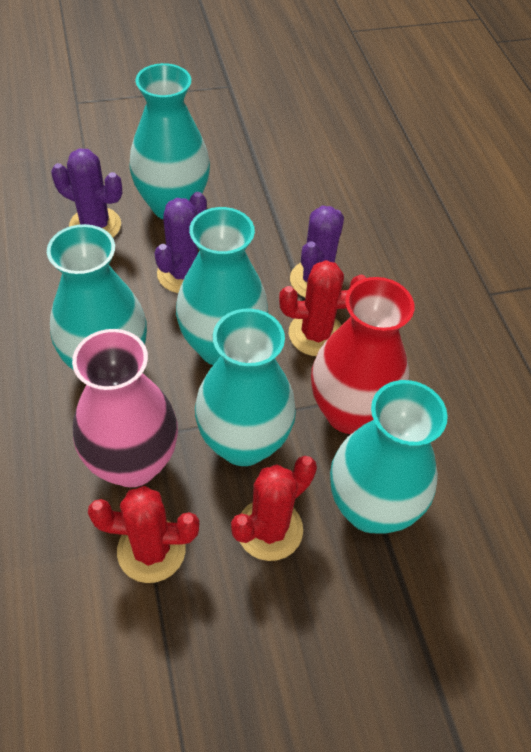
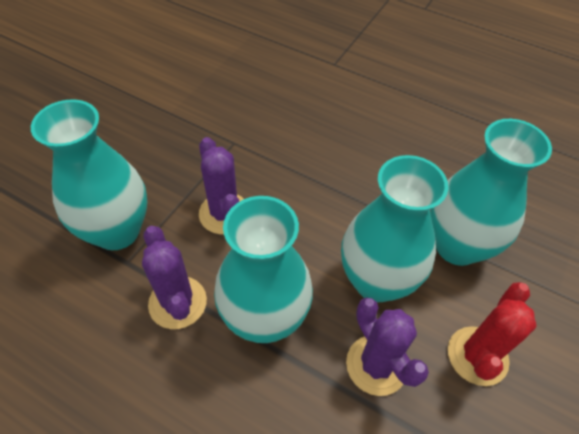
pink vase: [72,329,178,487] = 1 -> none = 0
red cactus: [88,486,199,583] [231,456,317,561] [279,260,366,356] = 3 -> [448,282,536,386] = 1
red vase: [311,277,414,434] = 1 -> none = 0
turquoise vase: [47,224,147,370] [129,63,210,219] [176,207,268,365] [195,308,296,466] [330,380,448,534] = 5 -> [31,99,147,250] [214,196,313,343] [341,155,449,302] [430,119,552,266] = 4

